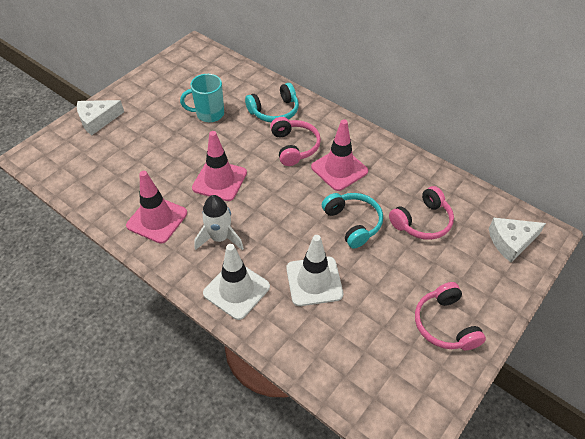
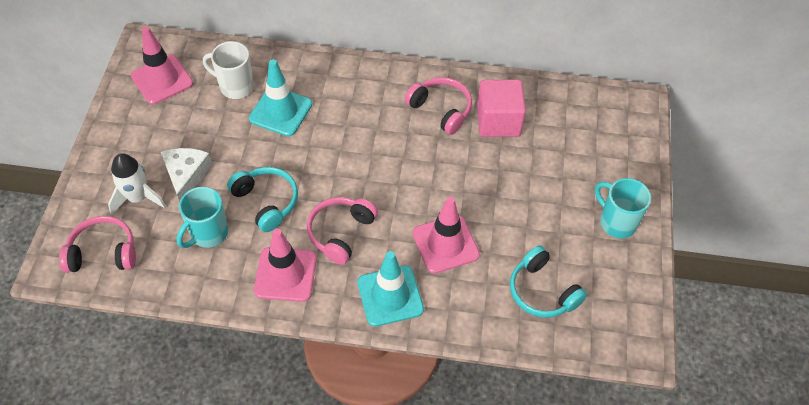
pink cube: none = 0 -> [477,80,526,137] = 1
turquoise mug: [180,74,224,122] = 1 -> [177,187,228,248] [595,178,651,239] = 2
turquoise traffic cone: none = 0 -> [249,59,312,136] [357,251,424,327] = 2
white cheese: [77,100,124,135] [489,218,546,263] = 2 -> [161,148,212,202] = 1
white mug: none = 0 -> [203,41,254,99] = 1
white traffic cone: [203,244,270,320] [286,235,343,306] = 2 -> none = 0

